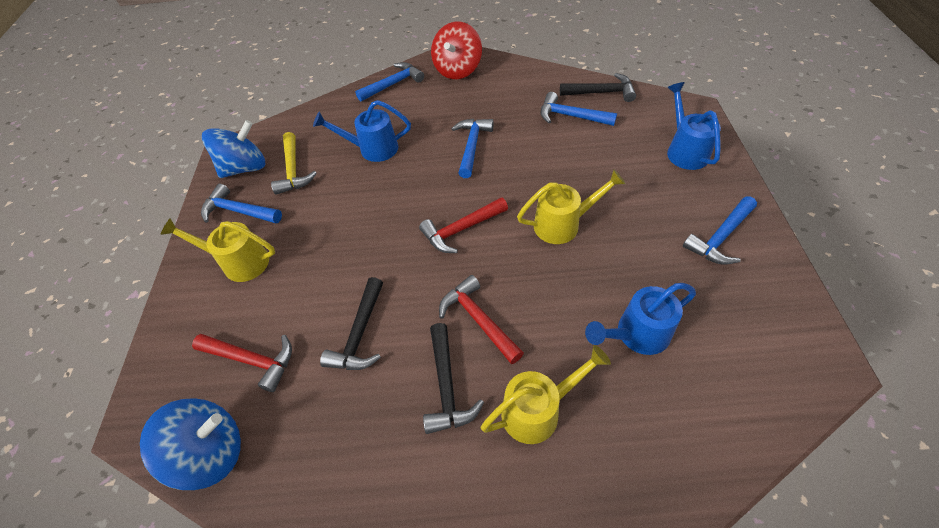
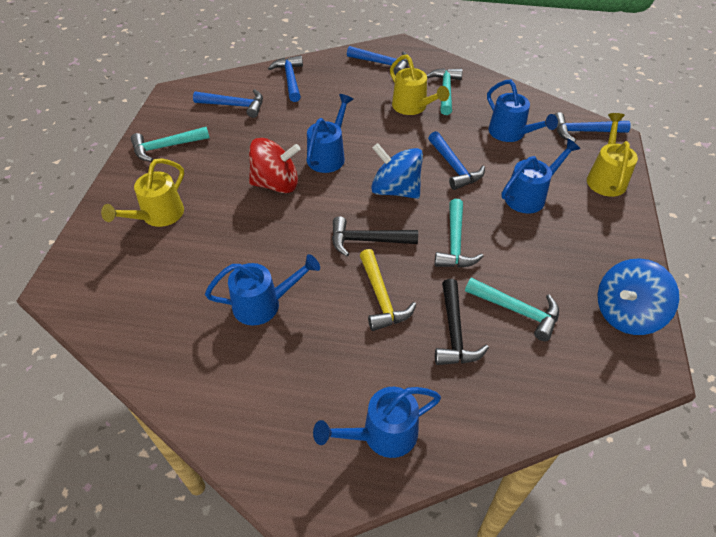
black hammer: [320,277,383,370] [423,323,484,434] [560,73,636,102] = 3 -> [332,216,418,256] [435,279,489,365] = 2
blue watering can: [313,100,411,162] [585,283,696,355] [667,82,721,170] = 3 -> [205,254,320,325] [307,94,353,173] [313,387,441,458] [487,80,558,142] [502,139,580,213] = 5
red hammer: [192,334,292,392] [419,197,508,253] [439,275,524,364] = 3 -> none = 0
turquoise hammer: none = 0 -> [131,127,209,162] [427,68,463,115] [435,199,484,268] [465,277,559,341] = 4

